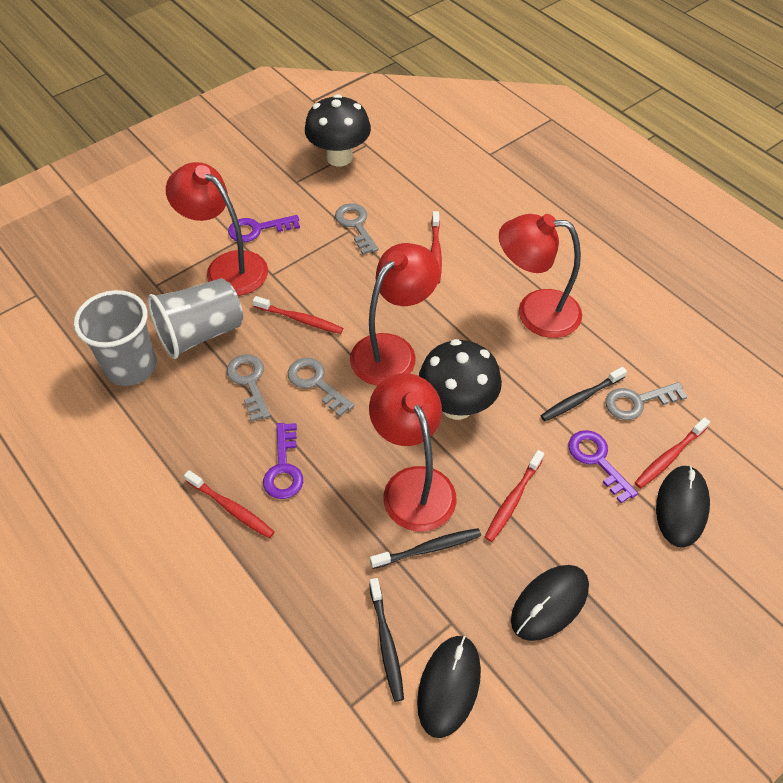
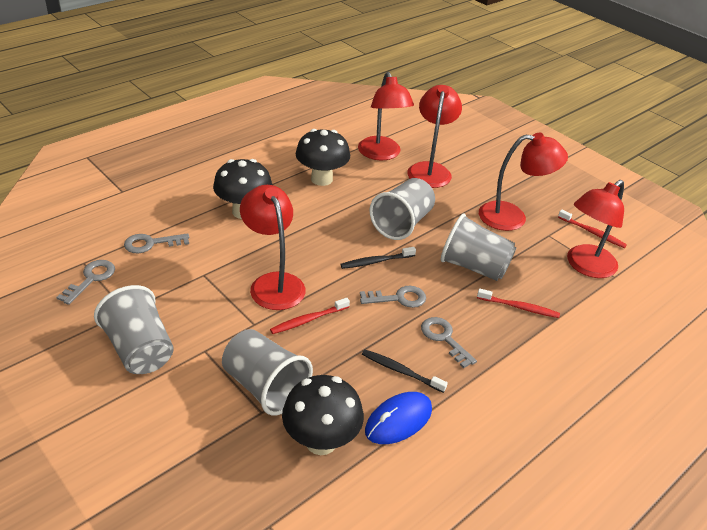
black mouse: [417,635,481,738] [511,565,589,641] [656,465,710,547] = 3 -> none = 0
black mushroom: [305,94,371,166] [419,339,502,420] = 2 -> [213,159,273,219] [282,375,364,455] [296,129,350,186] = 3
black toothbrush: [369,578,404,702] [370,528,481,569] [541,367,627,421] = 3 -> [340,247,416,269] [362,349,448,393] = 2
blue mouse: none = 0 -> [365,392,432,444] = 1
grey cup: [74,290,156,386] [148,278,243,359] = 2 -> [94,285,174,374] [222,329,313,416] [369,178,435,240] [440,213,516,281] = 4
purple key: [228,215,300,242] [263,423,303,499] [568,430,638,503] = 3 -> none = 0
red lamp: [166,162,268,296] [350,243,440,386] [369,373,457,531] [499,214,582,338] = 4 -> [240,185,306,310] [358,72,414,160] [407,85,462,188] [479,133,568,231] [567,180,624,278] = 5
red toothbrush: [184,470,275,538] [253,296,343,334] [431,211,442,284] [485,450,544,542] [635,417,710,489] = 5 -> [270,298,350,334] [477,288,560,318] [558,210,627,248] = 3

